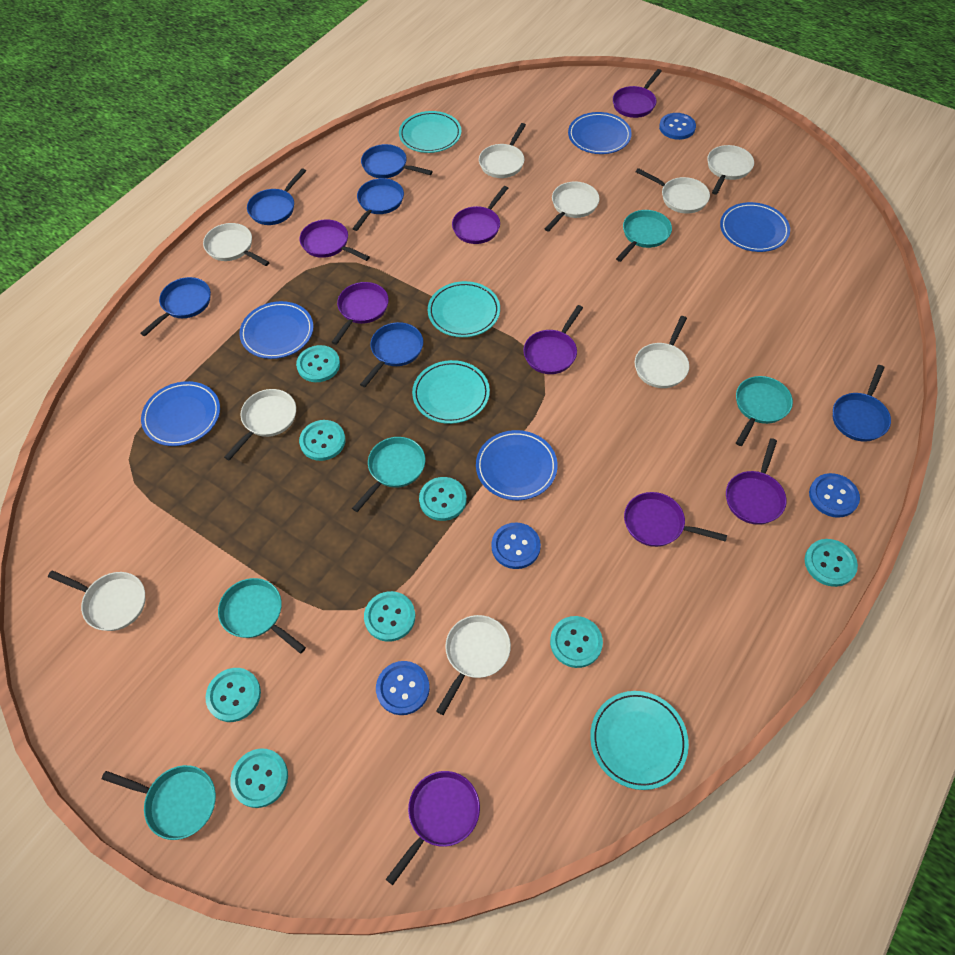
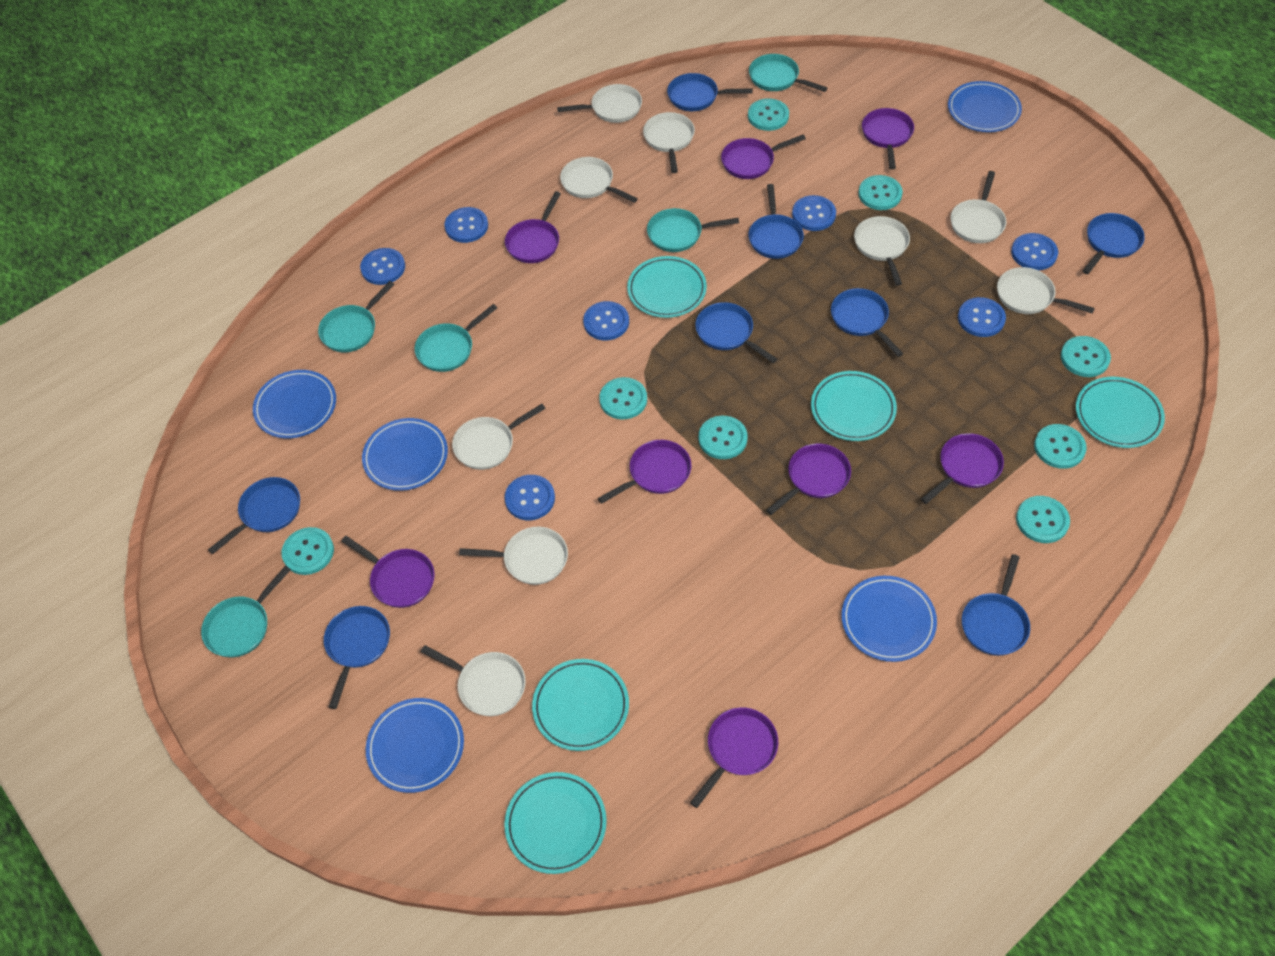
blue button: [376,661,430,715] [492,522,541,569] [659,113,696,140] [809,473,860,518] = 4 -> [360,248,405,285] [444,207,488,243] [505,475,555,520] [583,301,629,341] [792,195,836,231] [958,297,1006,337] [1011,233,1058,270] = 7
blue pan: [140,277,211,336] [247,168,306,225] [352,178,404,231] [360,322,423,387] [361,144,433,178] [833,365,891,442] = 6 -> [208,477,300,554] [324,606,390,709] [667,73,753,111] [695,302,777,363] [748,184,804,259] [831,288,904,357] [962,554,1030,656] [1082,213,1145,274] = 8
turquoise plate: [399,111,461,153] [412,360,490,424] [428,281,500,337] [590,691,689,790] = 4 -> [504,772,607,874] [532,659,629,751] [627,256,707,318] [811,371,897,441] [1076,377,1165,448] = 5

